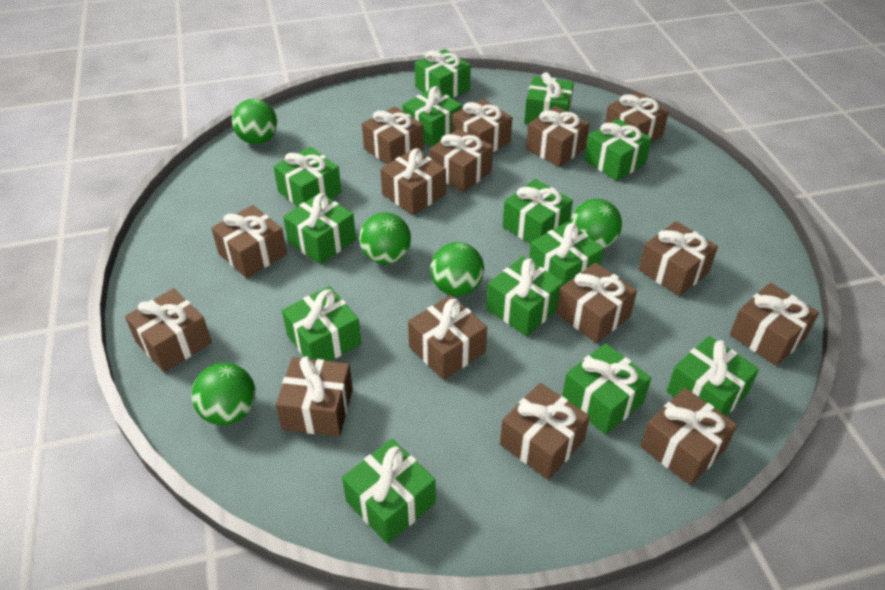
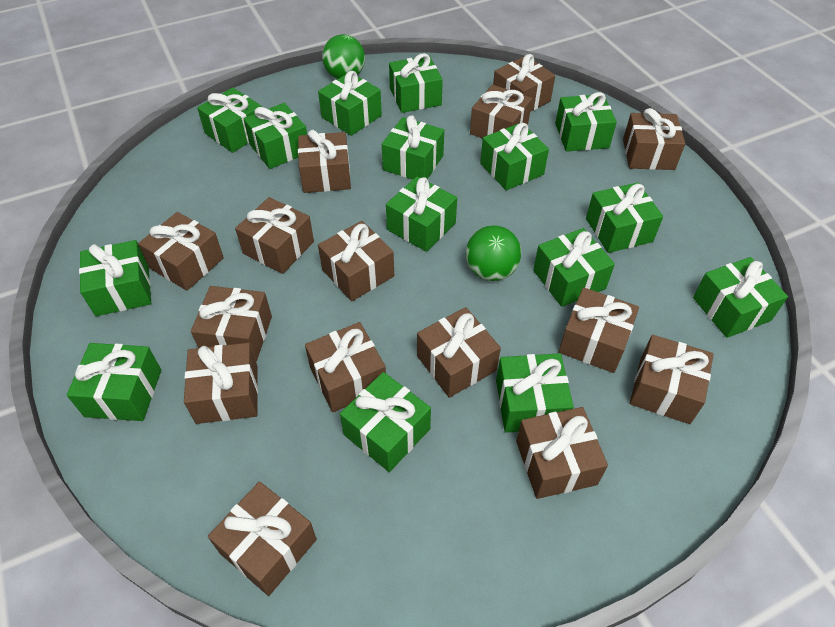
green ball: [191,363,255,425] [232,99,277,144] [359,212,411,264] [430,242,484,296] [570,199,622,248] = 5 -> [322,34,365,79] [466,225,521,281] = 2
green gift: [273,147,342,207] [282,286,361,361] [283,193,356,265] [342,439,436,544] [402,86,462,147] [415,49,471,98] [487,256,564,336] [503,179,573,244] [524,72,574,124] [529,221,604,284] [562,343,651,435] [584,119,652,181] [667,336,759,416] = 13 -> [67,343,161,421] [79,240,151,316] [197,88,262,153] [244,103,307,169] [318,71,382,136] [340,372,431,472] [382,115,444,180] [386,177,457,252] [389,53,443,113] [480,123,549,190] [496,353,574,433] [533,228,615,307] [555,92,617,152] [586,182,663,253] [693,257,788,338] = 15

